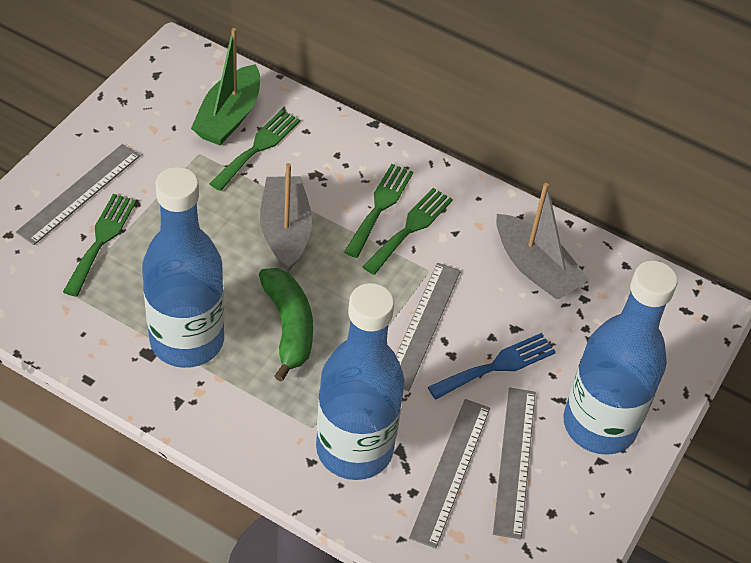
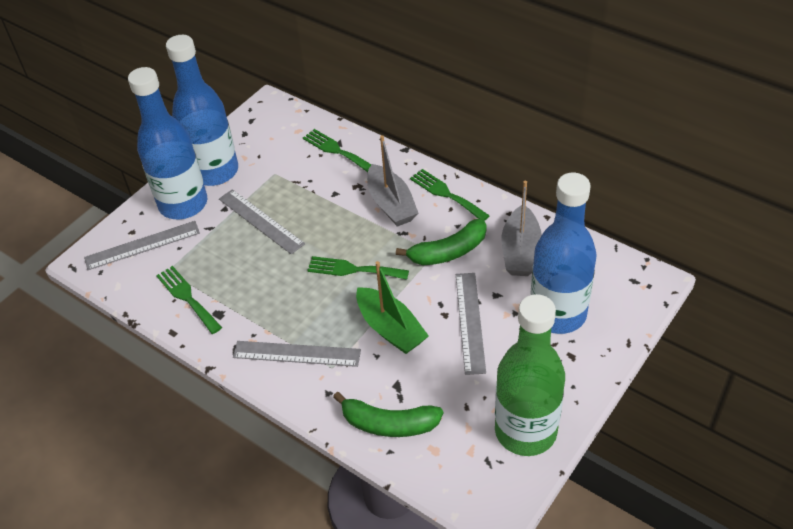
blue fork: [428,333,556,399] = 1 -> none = 0
green banana: [259,268,313,381] = 1 -> [333,392,443,437] [396,218,487,265] = 2
green bottle: none = 0 -> [495,294,565,456] = 1

